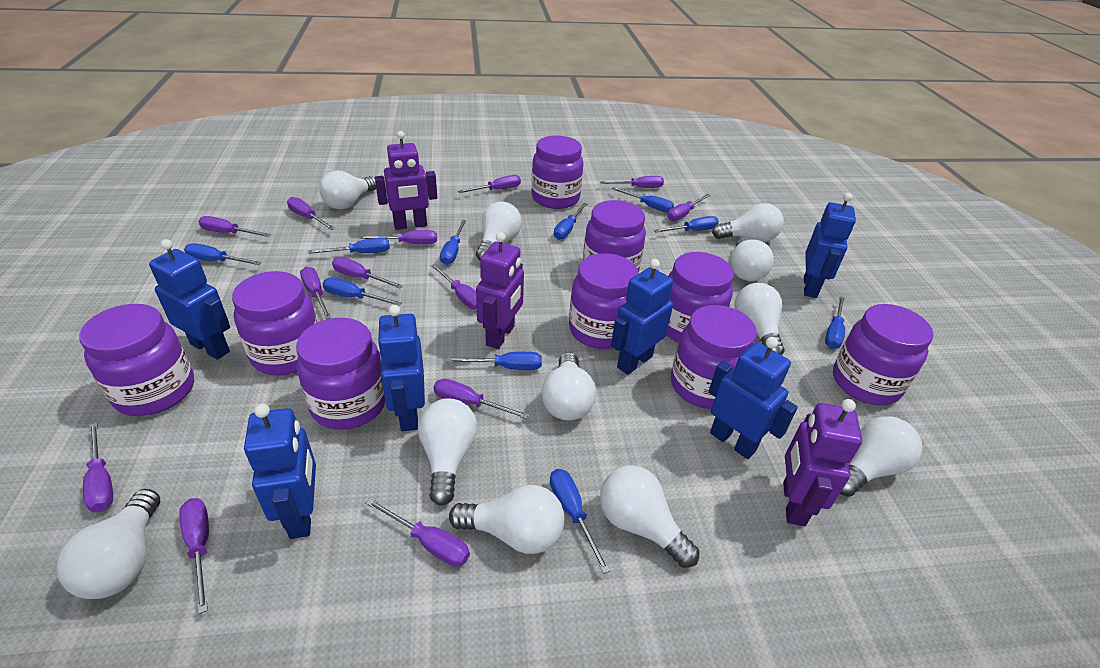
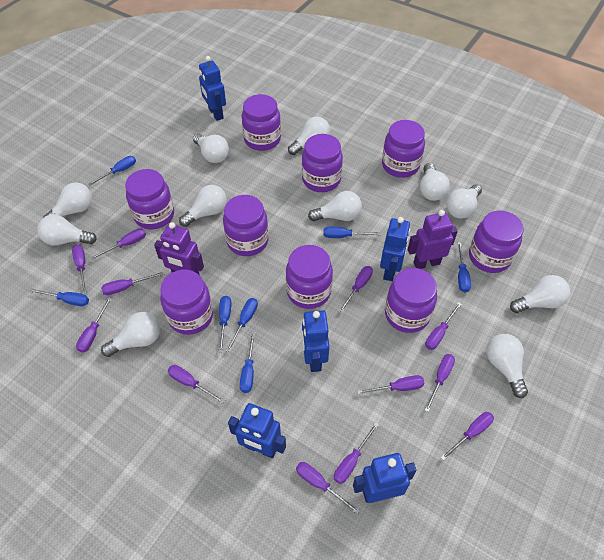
blue robot: [149,239,230,360] [244,404,316,539] [377,305,425,431] [611,259,673,375] [709,337,798,459] [804,193,856,298] = 6 -> [199,56,226,121] [228,403,286,458] [302,310,329,372] [353,453,417,503] [380,217,410,281] = 5
blue screwdriver: [184,243,262,265] [308,238,390,254] [323,277,402,306] [440,220,466,265] [446,352,542,370] [550,469,610,574] [554,203,587,240] [612,187,674,213] [654,216,719,233] [825,297,845,349] = 10 -> [29,289,89,306] [88,156,136,185] [218,296,232,353] [226,298,258,352] [240,332,255,393] [324,227,381,238] [458,242,471,293] = 7
purple robot: [375,131,437,230] [476,232,524,349] [783,399,862,526] = 3 -> [154,222,204,274] [408,210,458,269] = 2
purple screwdriver: [83,422,113,512] [179,498,209,614] [199,216,271,237] [287,197,335,230] [300,267,331,319] [332,257,403,288] [359,230,437,244] [366,498,470,567] [431,264,477,310] [434,379,529,419] [458,175,521,193] [600,176,664,188] [667,194,711,221] = 13 -> [72,245,87,293] [76,297,112,352] [91,228,146,260] [101,272,163,295] [168,365,225,404] [296,462,360,515] [334,422,379,484] [339,266,373,313] [357,375,424,394] [424,354,455,412] [425,302,462,350] [441,412,494,461] = 12

